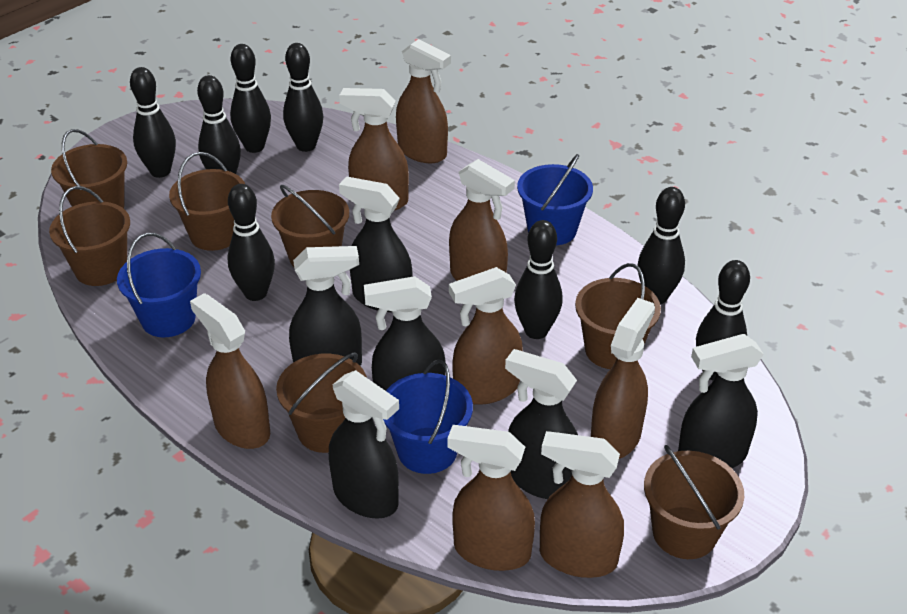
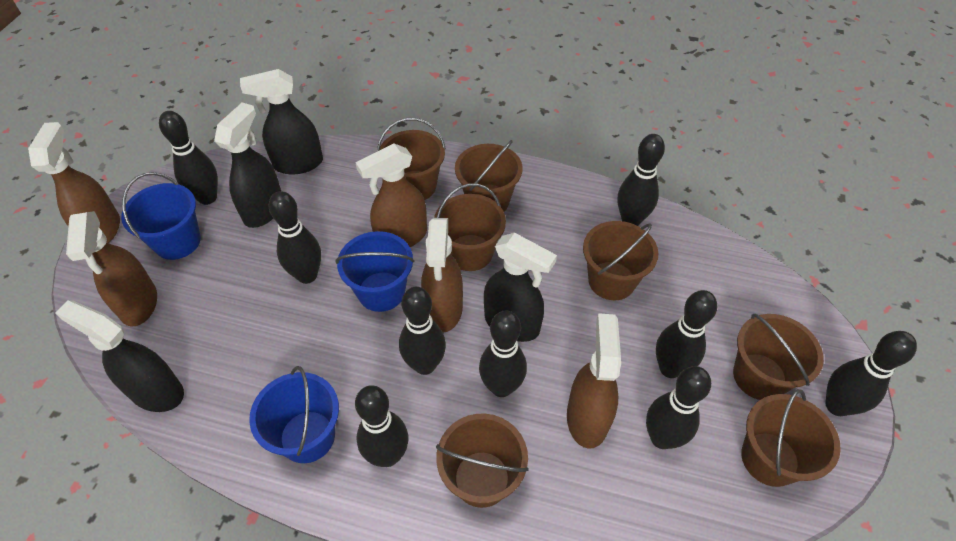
black bowling pin: [130,67,176,178] [197,75,241,174] [228,184,275,301] [230,44,271,153] [283,43,324,152] [514,220,563,339] [638,187,685,304] [696,260,750,380] = 8 -> [159,111,218,205] [269,191,321,284] [355,385,408,467] [399,287,446,375] [479,310,527,397] [618,134,665,226] [646,366,711,449] [656,290,717,378] [825,331,917,416] = 9
black spray bottle: [289,246,362,366] [329,370,399,519] [339,176,412,312] [364,276,446,391] [505,349,578,499] [678,334,764,468] = 6 -> [56,300,184,412] [214,103,281,228] [240,69,323,174] [484,233,557,342] = 4
brown spray bottle: [190,293,270,449] [339,88,409,210] [396,39,451,163] [447,425,535,571] [449,159,515,281] [449,267,523,405] [540,431,624,578] [591,298,655,459] = 8 -> [28,122,120,243] [66,211,157,326] [355,144,427,247] [421,218,463,332] [567,313,621,449] = 5

